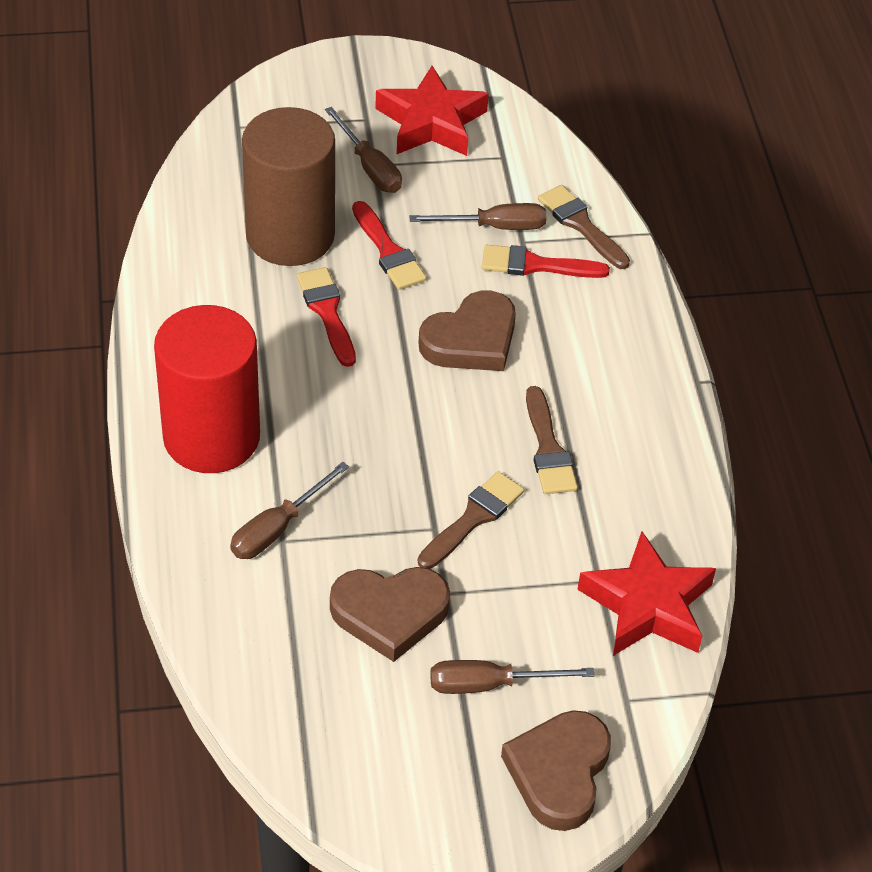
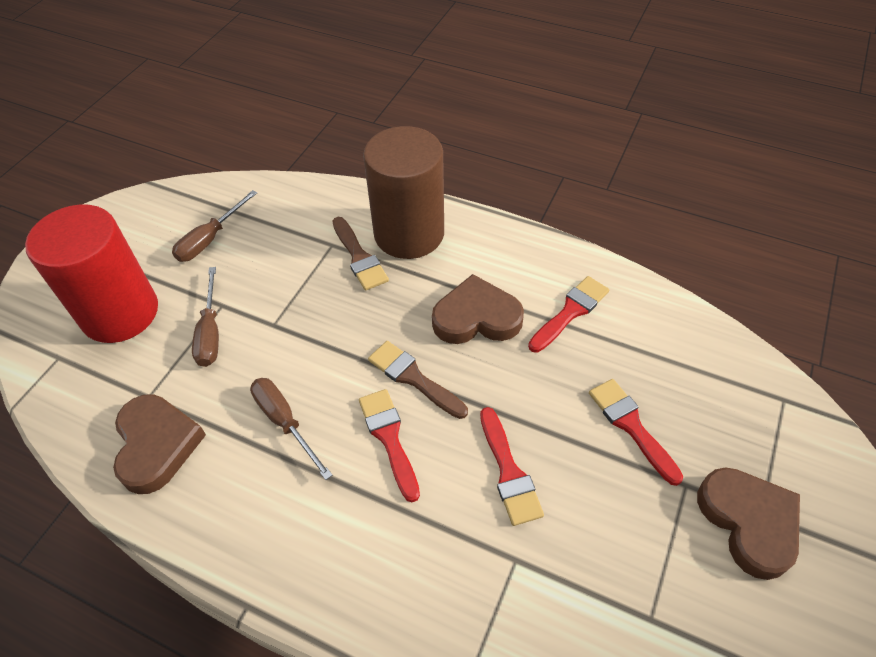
brown brush: [418,471,524,569] [526,386,578,494] [538,185,630,269] = 3 -> [332,217,389,290] [368,341,468,419] = 2
brown screwdriver: [230,462,349,559] [325,107,402,193] [409,203,546,230] [430,660,595,694] = 4 -> [172,190,257,262] [192,267,219,367] [250,378,333,480] = 3
red brush: [297,267,356,367] [352,201,427,290] [482,245,610,278] = 3 -> [359,389,420,502] [480,407,544,526] [528,276,609,353] [589,379,683,486] = 4
red star: [375,66,489,156] [577,531,716,656] = 2 -> none = 0

